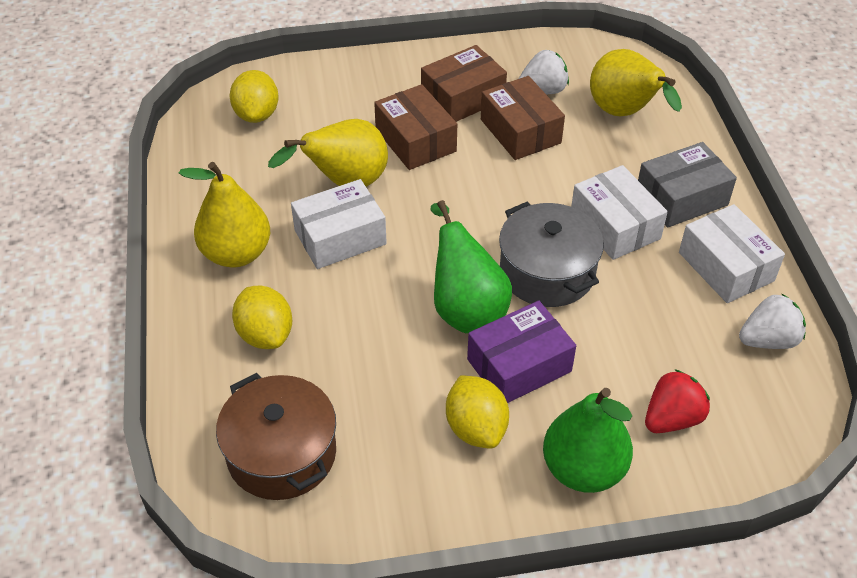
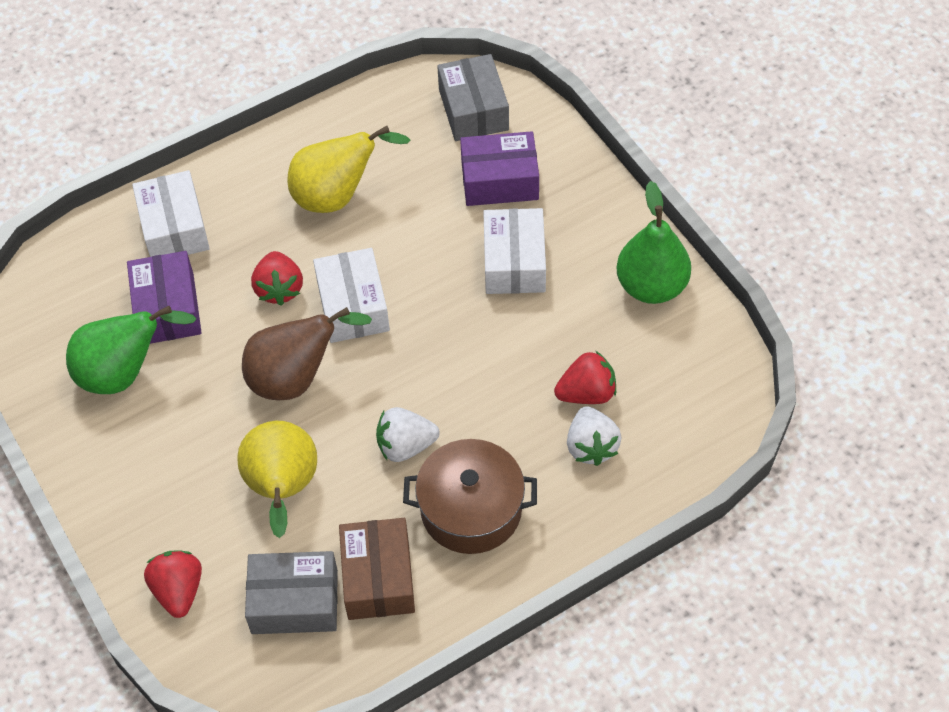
brown box: [374,84,457,170] [421,45,507,122] [481,76,565,160] = 3 -> [339,518,415,620] = 1
brown pear: none = 0 -> [242,307,372,400] = 1
grey box: [638,142,737,228] = 1 -> [245,551,338,634] [437,54,509,141] = 2
grey pot: [499,202,604,307] = 1 -> none = 0
purple box: [467,301,576,403] = 1 -> [127,251,202,344] [460,131,539,206] = 2
red strawberry: [645,369,710,433] = 1 -> [144,550,202,618] [251,251,303,306] [554,351,616,404] = 3
yellow lemon: [230,70,279,123] [232,285,292,349] [446,375,509,449] = 3 -> none = 0
yellow pear: [179,162,270,267] [268,119,388,187] [590,49,682,116] = 3 -> [237,421,317,538] [287,126,410,213] = 2

